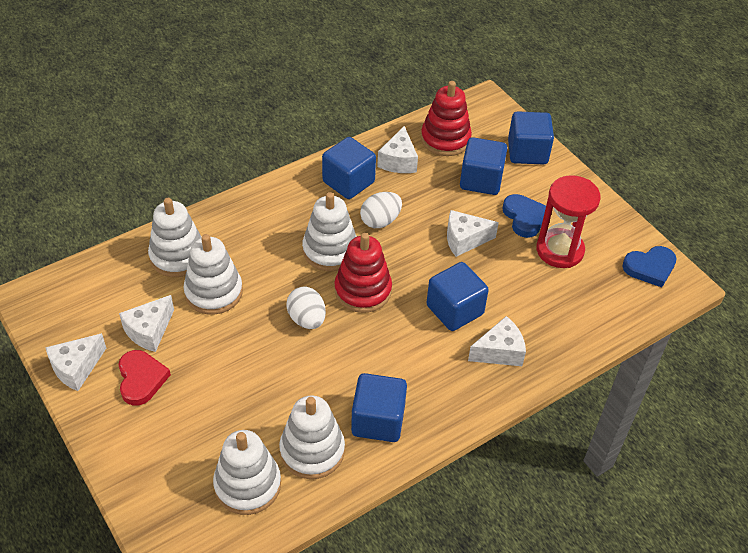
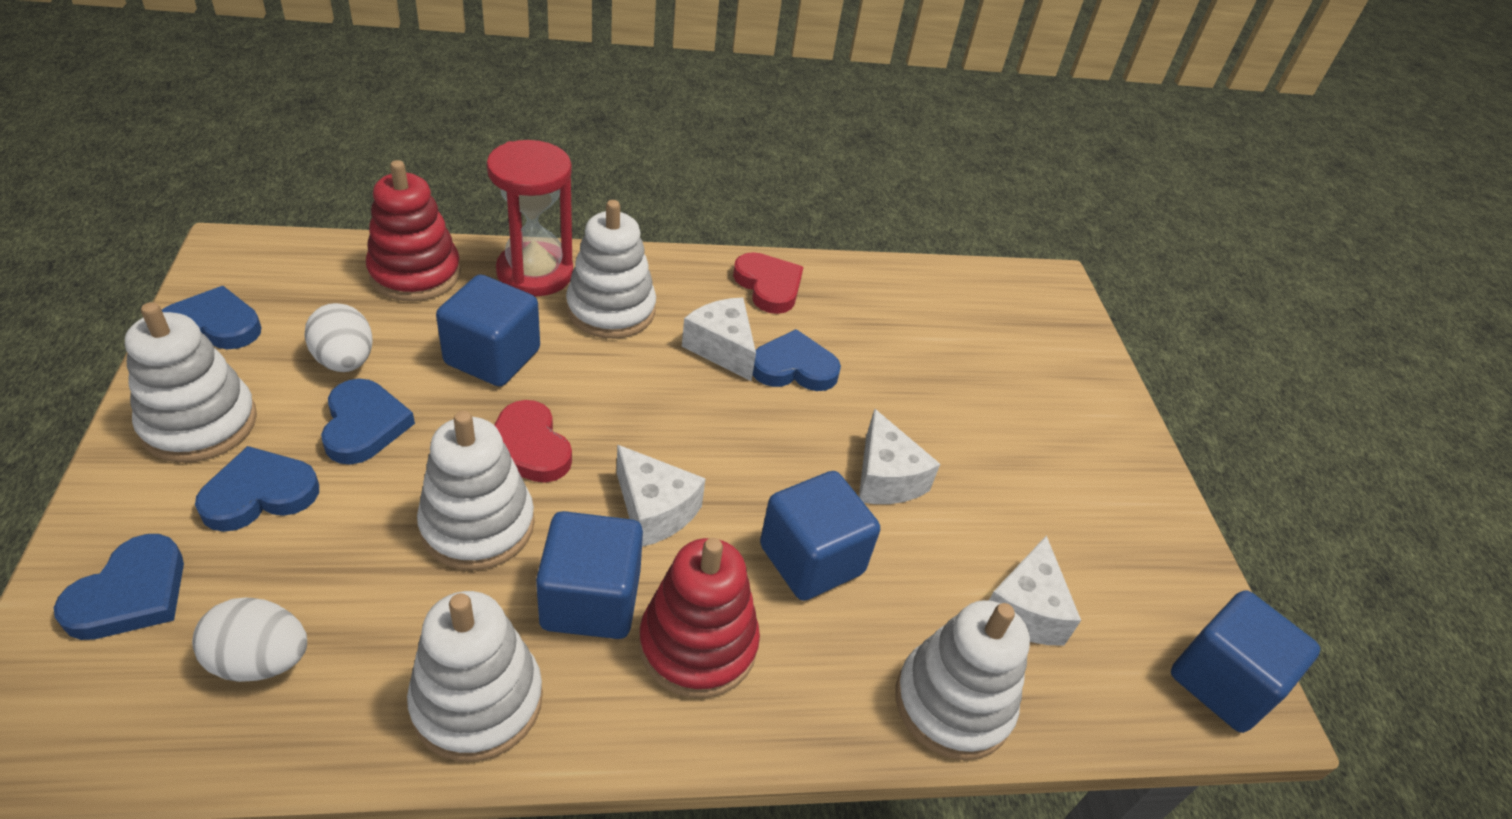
blue cube: [322,137,376,199] [351,373,407,442] [427,262,489,331] [460,137,507,195] [508,111,554,164] = 5 -> [436,274,540,387] [536,511,643,639] [760,471,880,601] [1171,590,1320,733] = 4
blue heart: [502,194,546,238] [622,246,677,287] = 2 -> [54,534,184,640] [162,286,261,349] [195,446,319,532] [321,379,415,464] [753,329,841,391] = 5
red heart: [118,350,171,406] = 1 -> [494,400,572,483] [733,252,803,314] = 2
white cheese: [45,333,106,391] [119,295,174,352] [377,126,418,173] [447,210,499,257] [468,316,526,366] = 5 -> [617,445,706,547] [682,298,756,381] [859,409,940,504] [989,535,1081,646] = 4

